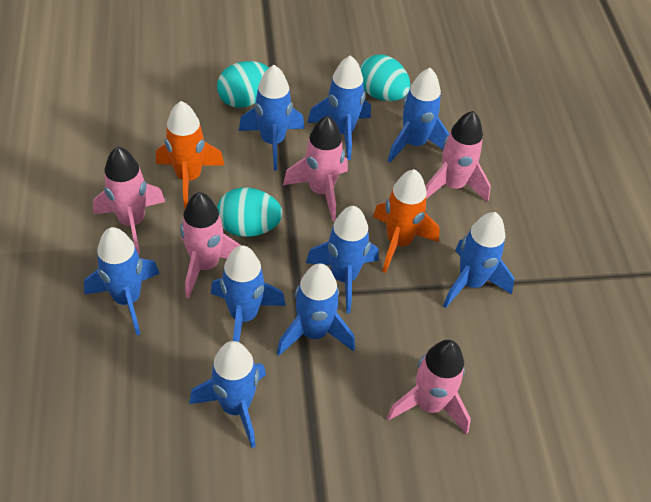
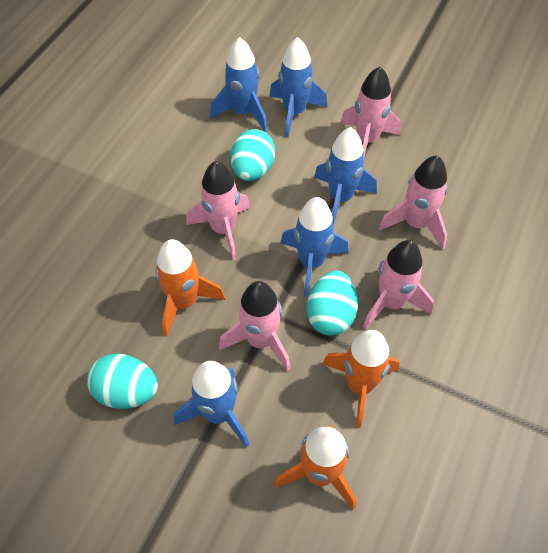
blue rocket: [84,227,160,335] [189,341,266,448] [211,245,286,342] [239,65,304,171] [277,263,355,356] [306,206,379,313] [307,55,371,160] [388,68,449,163] [443,212,515,308] = 9 -> [174,361,250,448] [210,37,268,132] [269,37,327,138] [281,197,348,297] [314,127,377,226] = 5
orange rocket: [156,101,225,209] [373,169,440,273] = 2 -> [155,239,225,336] [274,425,356,510] [322,330,400,428] = 3

